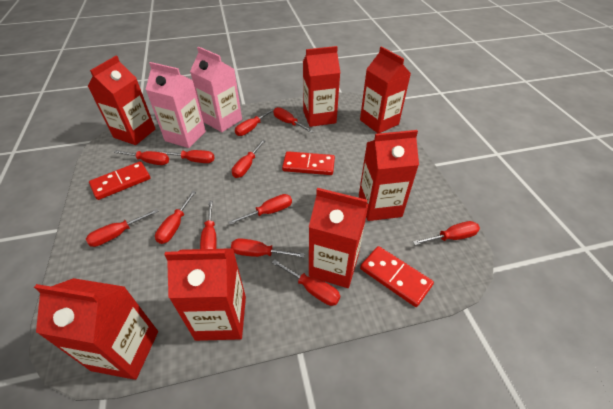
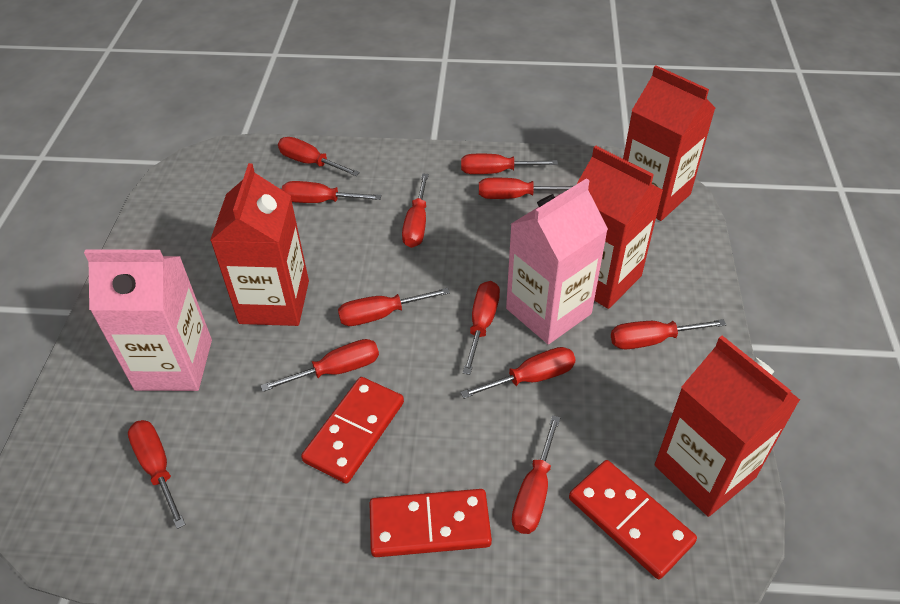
red carton: [34,278,158,380] [88,56,155,145] [164,248,246,341] [303,46,340,127] [309,188,369,288] [359,130,419,221] [360,46,411,134] = 7 -> [210,163,309,326] [576,146,663,309] [623,65,715,221] [655,336,800,517] = 4

